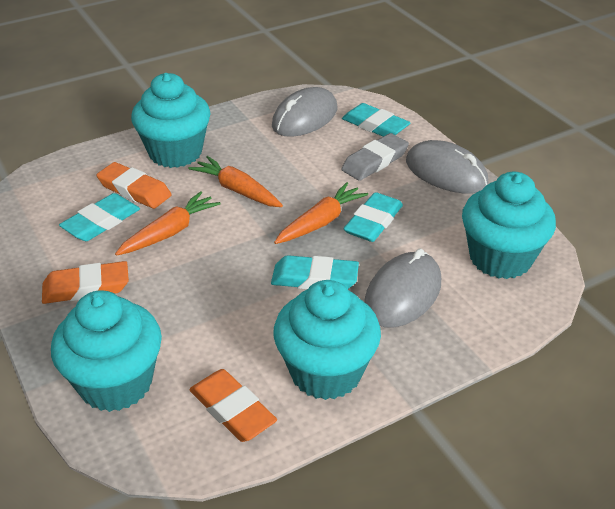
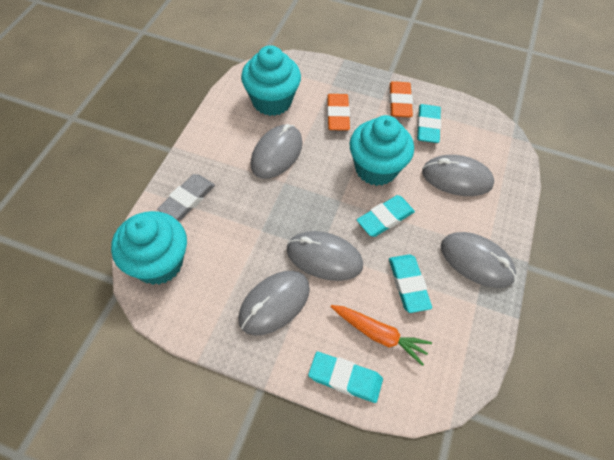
grey mouse: [272,87,337,137] [364,248,441,327] [406,140,489,194] = 3 -> [238,271,310,336] [250,124,303,179] [287,231,363,281] [422,155,494,196] [441,232,516,288] = 5
orange carrot: [115,191,220,256] [189,156,283,207] [274,182,368,244] = 3 -> [331,305,432,366] = 1
orange eraser: [42,261,129,304] [96,162,171,209] [189,369,277,442] = 3 -> [327,94,350,131] [389,81,413,118] = 2
turquoise cupcake: [51,290,162,412] [131,73,211,168] [273,280,381,400] [462,172,556,279] = 4 -> [111,211,187,285] [241,45,301,116] [349,115,414,186] = 3

